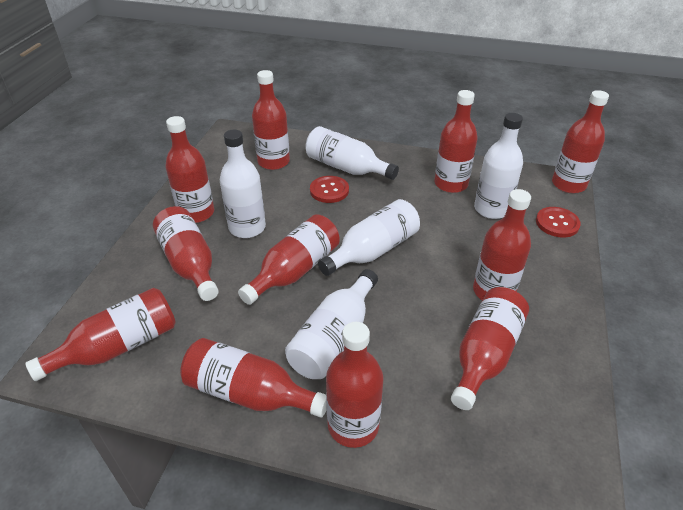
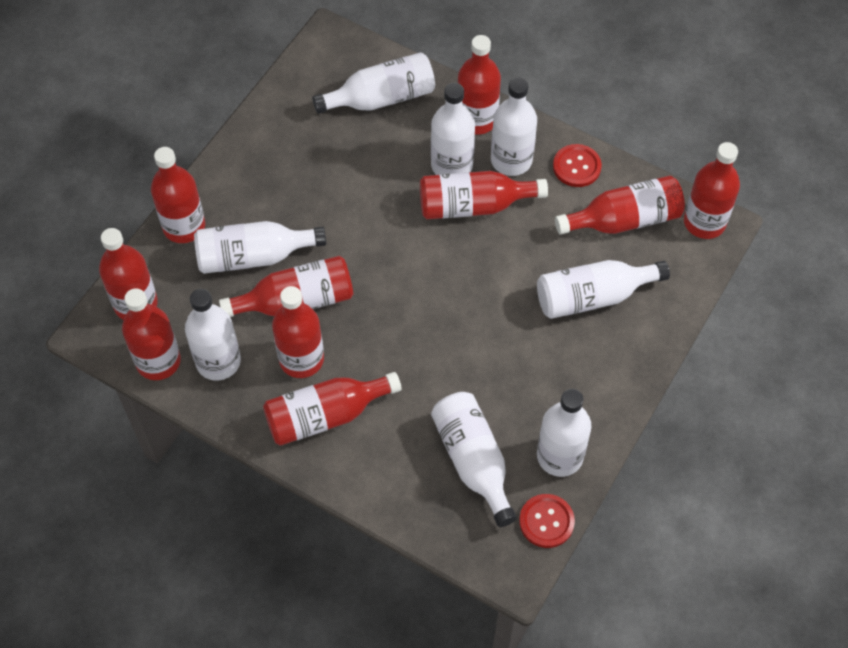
red bottle: [25,288,176,381] [153,206,219,301] [165,116,214,223] [180,338,327,418] [238,214,340,305] [252,70,290,170] [326,322,383,448] [434,90,477,193] [451,287,529,410] [473,189,531,300] [552,90,609,193] = 11 -> [99,228,158,320] [122,288,181,380] [151,147,205,243] [219,256,353,317] [263,372,402,446] [272,286,324,378] [420,171,548,219] [458,35,501,135] [555,175,685,235] [684,142,740,239] = 10
white bottle: [220,130,266,238] [285,269,378,379] [305,126,399,180] [318,199,420,276] [474,113,523,219] = 5 -> [185,289,241,380] [194,221,326,274] [312,52,435,114] [431,83,475,175] [431,392,517,527] [491,77,537,176] [537,260,670,319] [537,389,591,477] = 8

